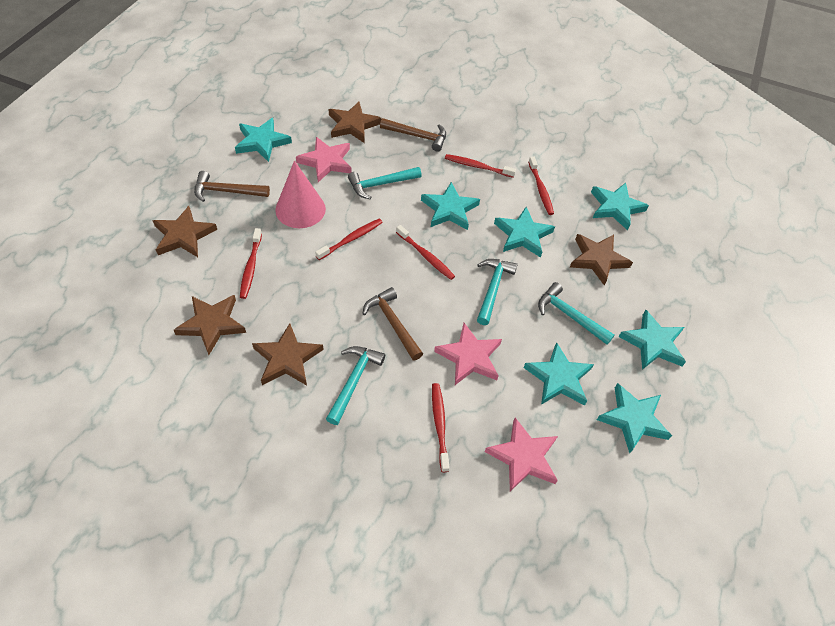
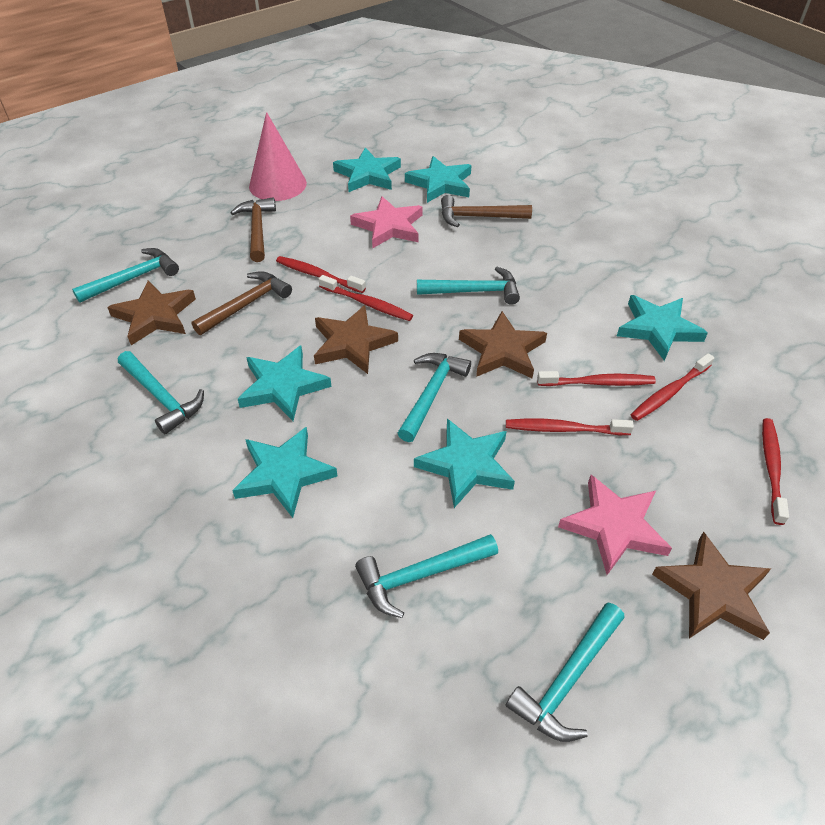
brown star: [152,206,217,257] [174,295,246,355] [252,323,324,385] [329,101,381,143] [570,234,633,285] = 5 -> [107,280,196,345] [314,305,398,374] [459,311,547,378] [652,532,771,640] = 4
pink star: [296,137,352,182] [434,323,502,385] [485,418,558,491] = 3 -> [350,196,423,248] [558,475,672,575] = 2
turquoise hammer: [326,346,385,425] [348,167,422,199] [477,259,518,325] [538,282,614,345] = 4 -> [72,248,179,303] [118,351,204,434] [355,534,498,618] [398,353,471,442] [417,267,520,305] [506,603,625,742] = 6
turquoise star: [235,118,292,162] [421,182,480,230] [494,207,555,258] [524,342,594,406] [591,183,649,230] [597,383,672,453] [618,310,686,370] = 7 -> [232,427,338,518] [238,346,332,421] [333,147,401,192] [405,156,471,203] [414,419,515,508] [617,295,708,361] = 6

